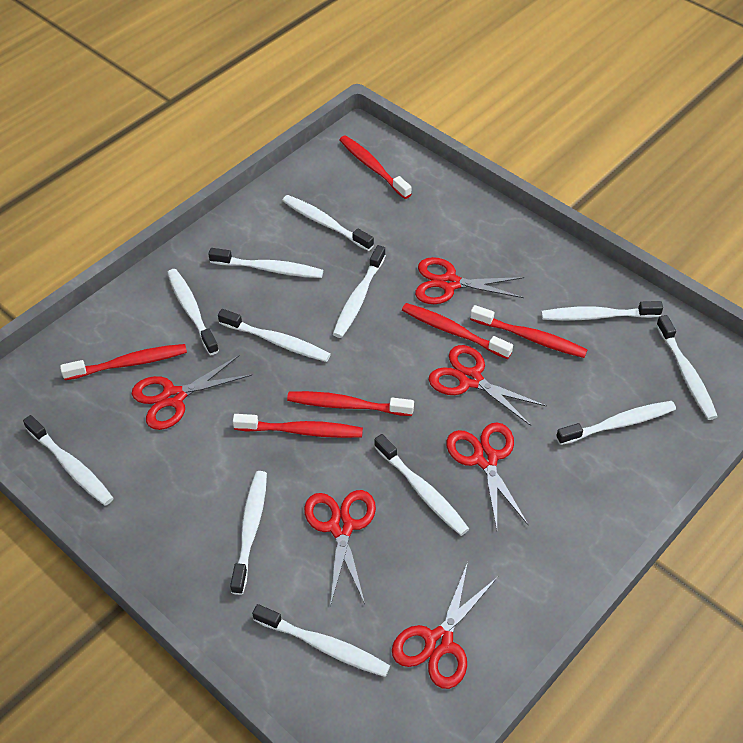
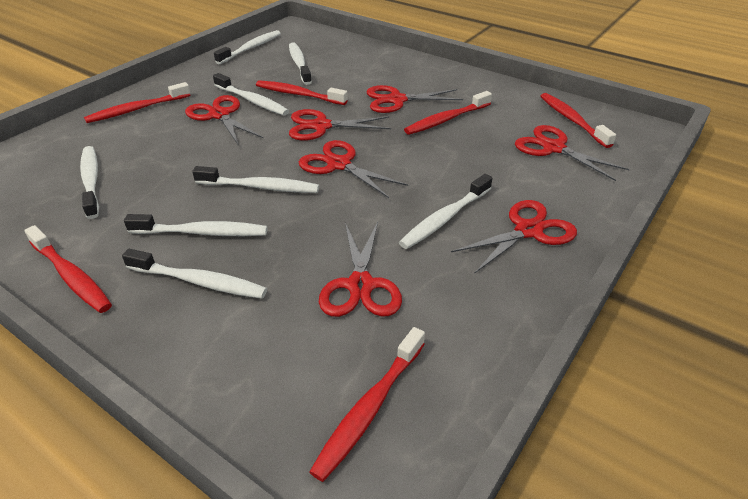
red scissors: [132,355,252,430] [304,490,376,606] [392,562,498,689] [415,257,524,304] [429,345,547,426] [446,422,528,529] = 6 -> [185,95,263,144] [289,109,391,141] [299,140,408,198] [319,222,402,317] [366,85,463,113] [451,200,577,274] [515,125,630,181] = 7
white toothbrush: [23,415,114,506] [167,269,219,355] [208,248,323,278] [218,309,331,362] [230,471,267,595] [252,604,390,677] [282,195,374,251] [333,245,386,338] [374,434,469,536] [541,301,663,321] [556,401,676,445] [656,315,718,420] = 12 -> [80,146,99,219] [122,249,267,299] [124,214,268,236] [192,166,319,193] [213,73,289,116] [214,30,281,64] [289,42,312,85] [399,174,492,249] = 8

